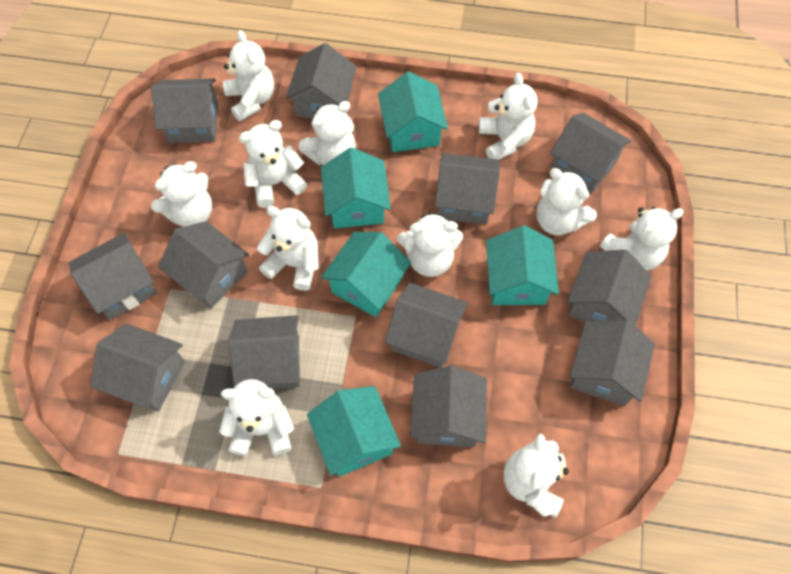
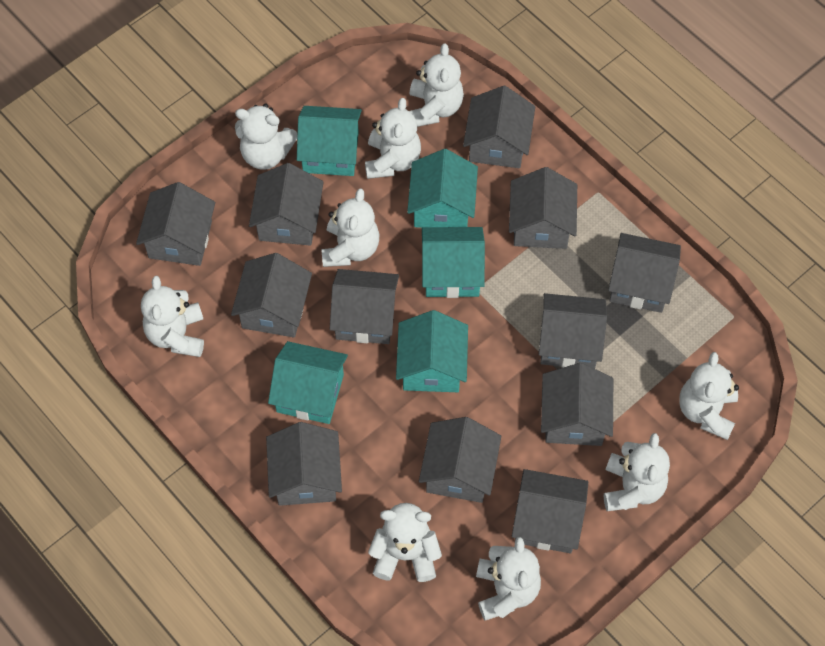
white teddy bear: [151,161,212,227] [219,379,294,456] [223,30,274,122] [239,120,307,208] [257,206,319,291] [299,101,356,165] [397,211,463,277] [479,73,538,160] [504,434,569,518] [536,168,597,236] [600,207,684,271] = 11 -> [141,276,204,357] [235,104,297,170] [321,188,380,267] [365,98,421,179] [368,503,442,582] [409,43,464,127] [476,537,541,620] [604,433,670,511] [679,352,739,440] = 9

